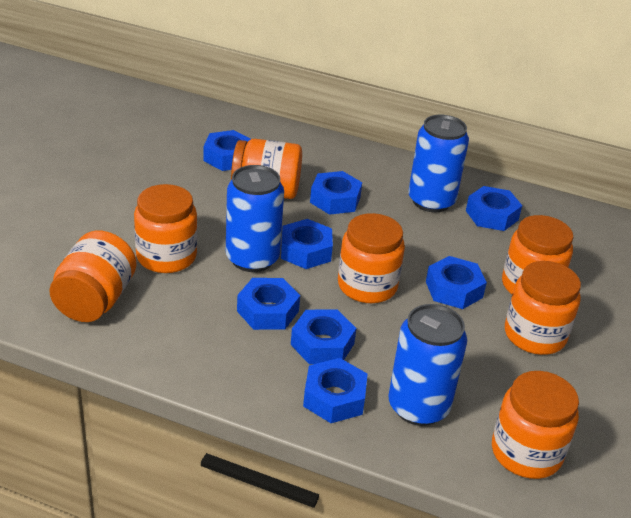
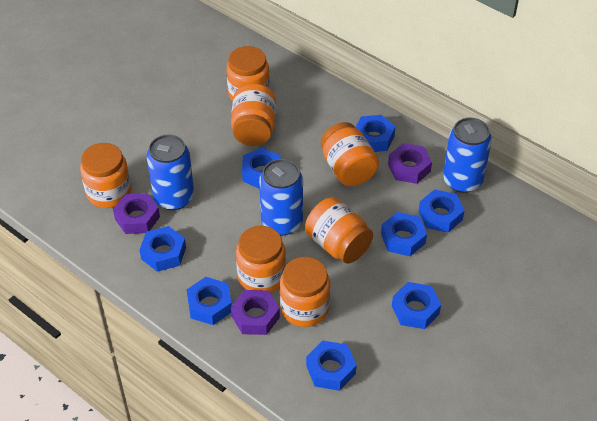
purple nut: none = 0 -> [113,193,160,234] [231,290,280,335] [388,143,432,184] = 3

